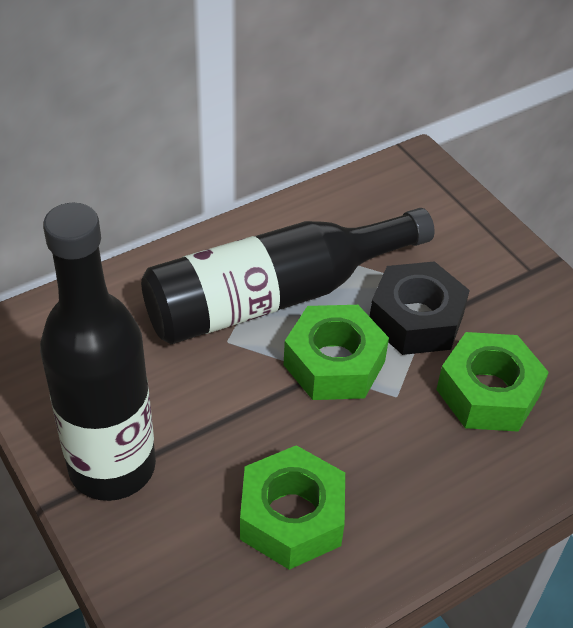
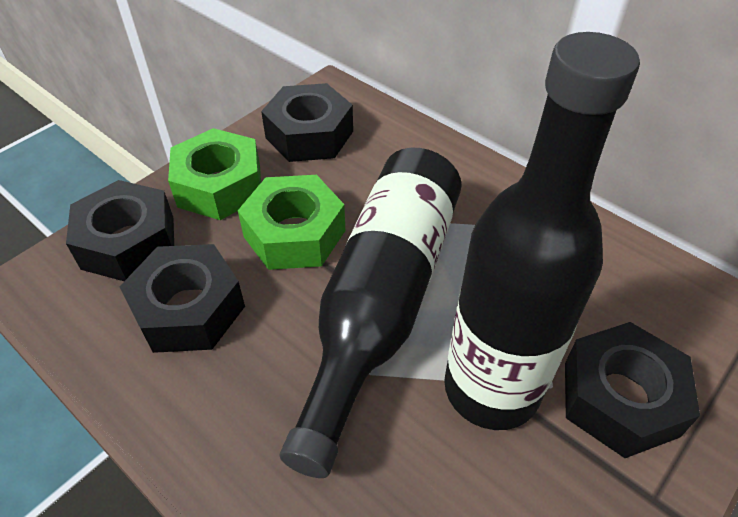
black nut: [370,261,470,355] = 1 -> [66,180,174,281] [119,244,245,353] [261,83,353,162] [565,322,700,458] = 4
green nut: [240,445,345,570] [284,305,389,400] [436,332,549,432] = 3 -> [168,128,261,220] [238,175,345,270] = 2

